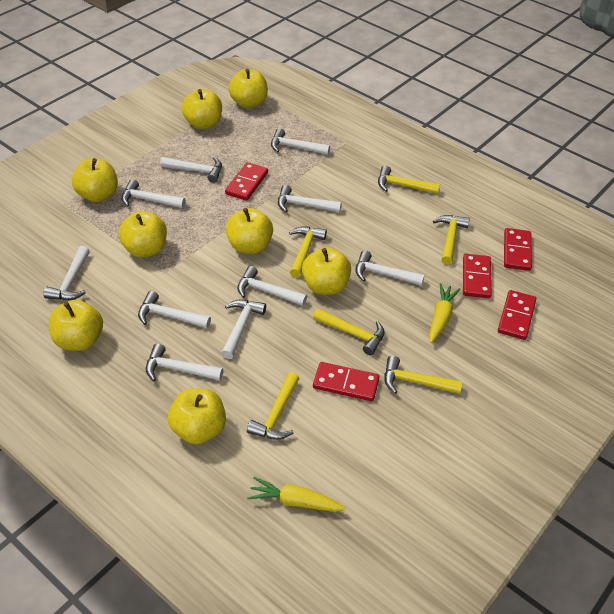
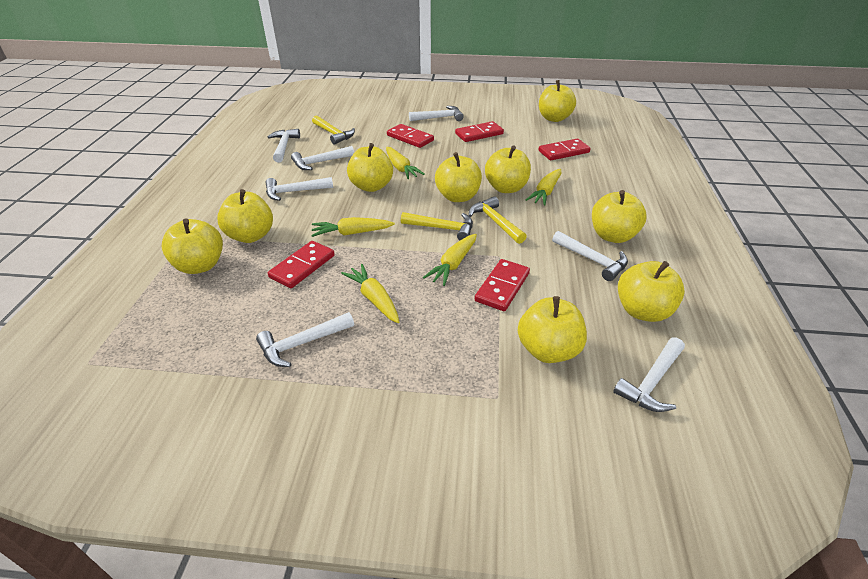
white hammer: [43,246,90,300] [121,179,186,208] [138,291,211,328] [146,343,223,381] [160,157,222,183] [221,300,266,359] [237,266,307,306] [271,128,330,155] [278,185,342,212] [355,250,425,286] = 10 -> [256,312,354,367] [265,177,333,201] [268,129,300,163] [291,146,354,170] [409,106,464,121] [552,231,628,281] [613,337,685,412] = 7
yellow apple: [49,300,103,351] [72,158,118,202] [119,211,167,257] [168,388,226,444] [182,89,222,129] [226,208,273,254] [229,69,268,108] [302,247,351,295] = 8 -> [161,218,223,274] [217,189,273,243] [347,143,393,192] [435,152,482,202] [485,145,531,193] [518,296,587,363] [539,80,576,122] [592,190,647,243] [618,261,685,322] = 9
yellow carrot: [247,477,346,512] [429,283,460,343] = 2 -> [311,217,395,237] [341,264,399,323] [386,147,425,179] [423,234,477,286] [526,169,561,206] = 5
yellow hammer: [247,372,299,440] [289,227,327,278] [313,308,384,355] [378,166,440,194] [384,356,462,394] [433,215,470,265] = 6 -> [312,115,355,145] [401,212,473,240] [468,196,527,244] = 3

